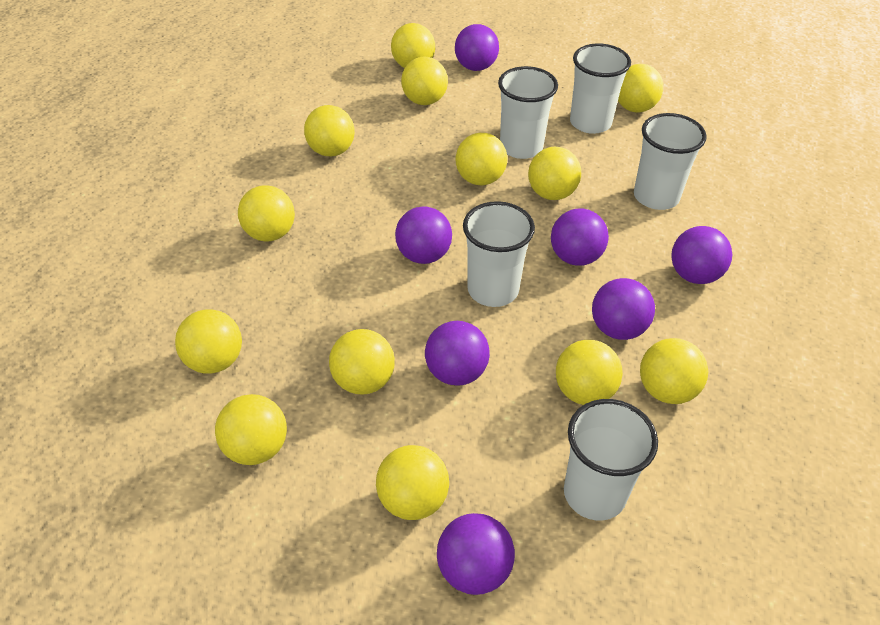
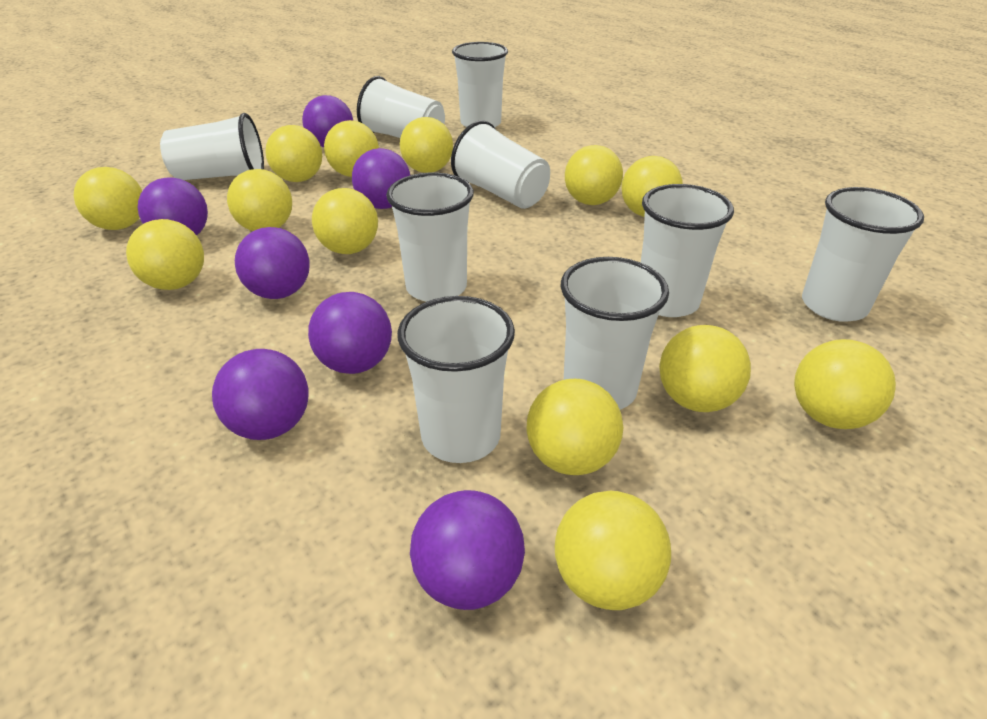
white cup: [463,201,535,307] [498,66,558,159] [564,399,658,521] [570,44,631,134] [634,113,707,210] = 5 -> [160,113,264,180] [357,76,445,138] [386,173,474,302] [397,296,515,463] [451,121,550,209] [452,42,508,127] [561,257,669,410] [641,184,734,317] [802,187,924,322] = 9

